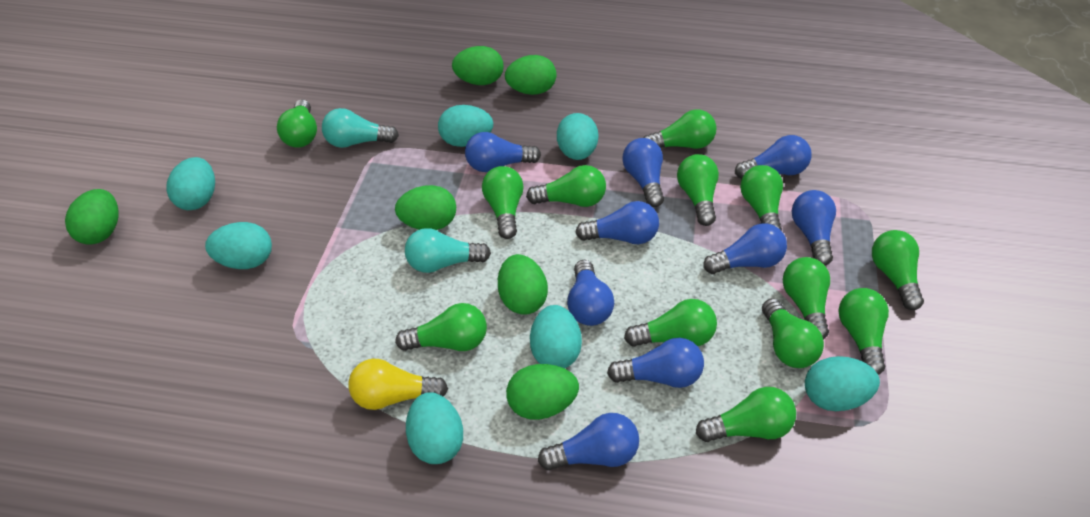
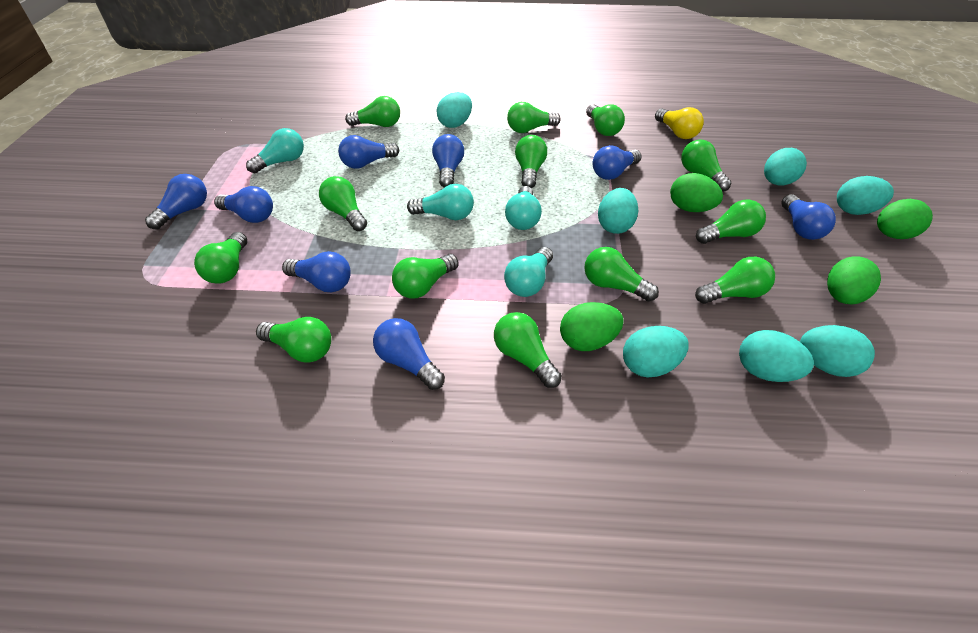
blue light bulb: [465,132,541,172] [538,413,639,470] [567,260,614,326] [575,201,659,244] [607,338,704,388] [622,138,664,207] [703,223,787,274] [735,135,811,179] [792,190,836,266] = 9 -> [145,174,207,230] [214,186,273,223] [282,251,351,292] [338,135,399,169] [373,318,445,390] [432,134,464,188] [593,145,642,180] [781,194,836,240] = 8
green egg: [65,189,119,245] [395,185,456,230] [452,46,504,85] [498,254,548,315] [505,55,557,95] [506,364,579,420] = 6 -> [560,302,624,351] [670,173,723,212] [827,256,881,304] [877,199,933,239] = 4
turquoise light bulb: [322,108,399,148] [405,228,491,273] = 2 -> [246,128,304,173] [407,184,474,220] [504,247,553,297] [505,186,542,230] = 4

